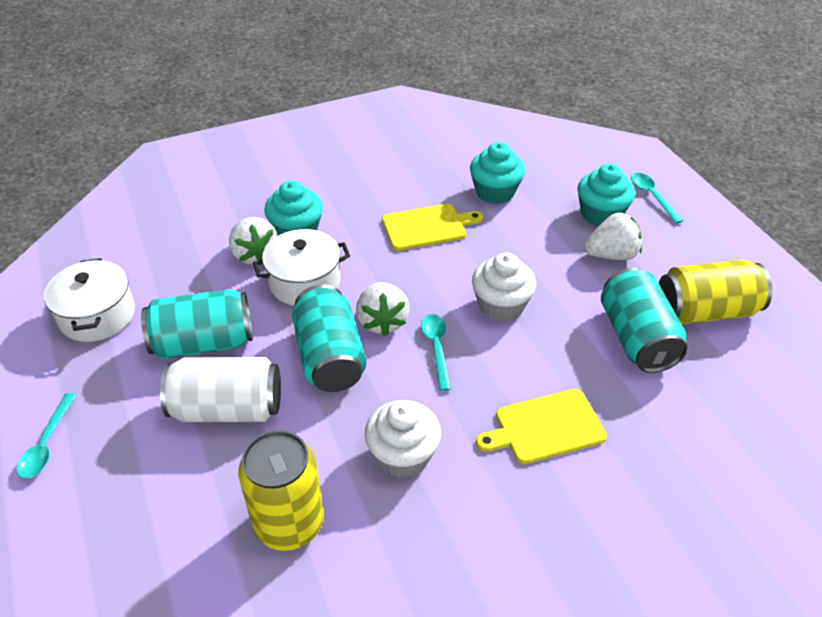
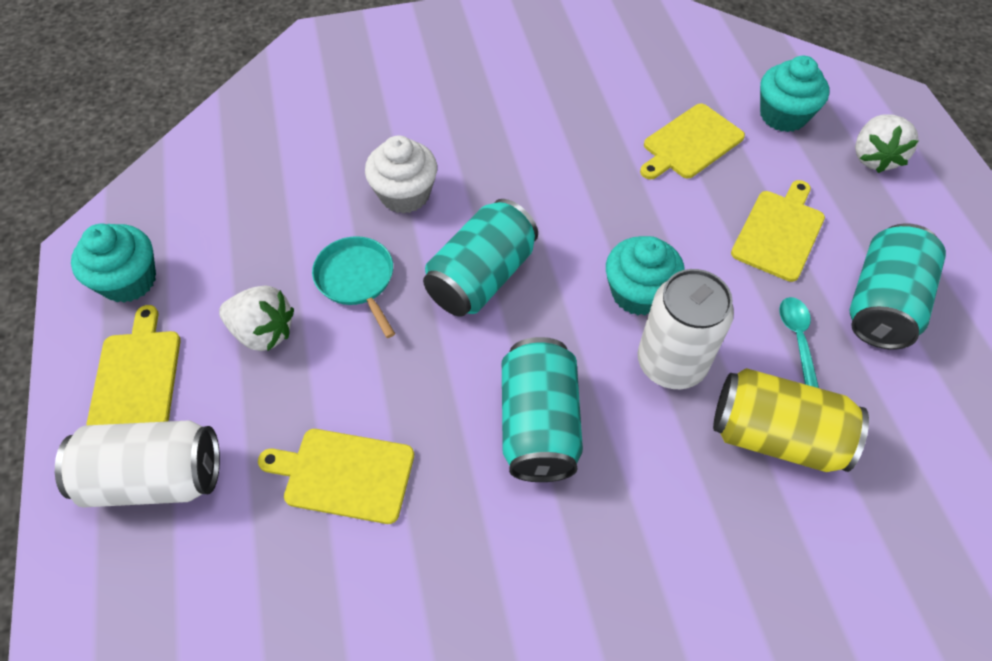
turquoise pan: none = 0 -> [312,236,395,338] = 1
turquoise spoon: [17,393,76,479] [421,314,451,391] [631,173,683,224] = 3 -> [779,297,819,388] = 1
white can: [160,357,281,422] = 1 -> [55,420,220,508] [638,269,734,389] = 2
white cupcake: [365,400,441,478] [472,252,536,322] = 2 -> [365,136,437,214] = 1
white pot: [44,258,135,342] [253,229,350,306] = 2 -> none = 0
white strawberry: [229,217,278,265] [356,282,410,336] [584,212,642,260] = 3 -> [219,285,294,351] [855,114,919,173] = 2
yellow can: [238,430,324,551] [659,260,772,324] = 2 -> [713,368,869,472] = 1
yellow cutting board: [382,204,483,251] [476,389,607,464] = 2 -> [87,305,181,425] [258,429,414,524] [640,103,745,179] [731,180,825,282] = 4

